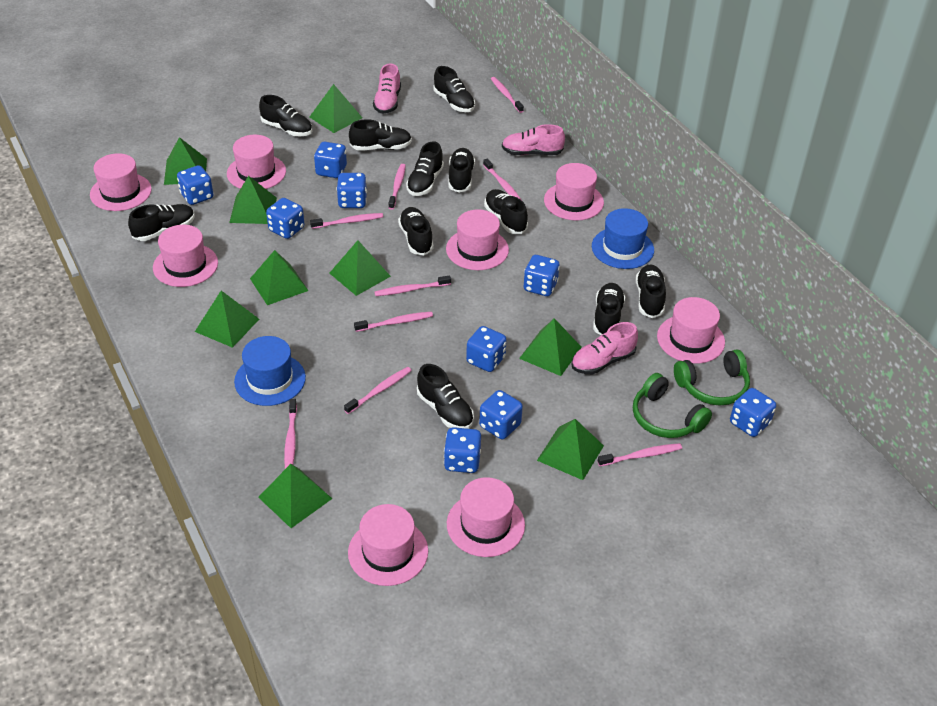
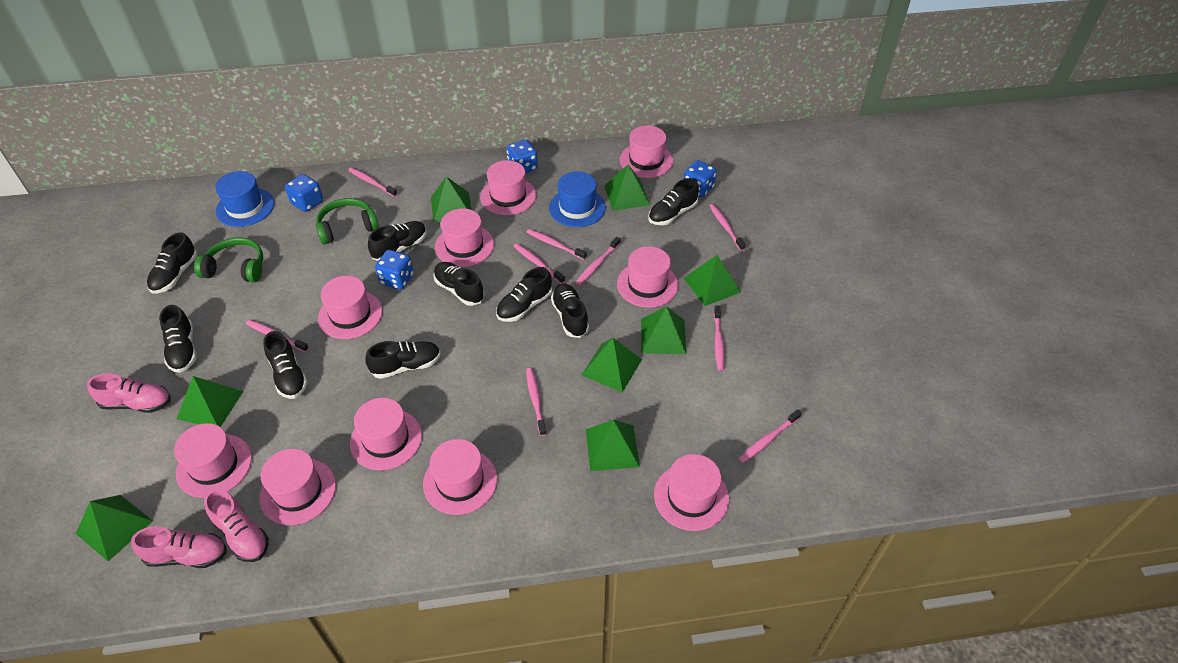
black shoe: [128,204,195,241] [259,95,312,136] [349,119,412,151] [398,207,434,255] [406,141,444,196] [417,364,474,429] [433,66,475,112] [448,148,475,193] [484,189,528,234] [593,283,625,335] [636,264,666,318] = 11 -> [147,232,197,294] [159,305,197,373] [263,331,308,399] [365,341,441,379] [368,221,427,261] [433,262,485,306] [496,267,552,322] [551,284,589,338] [648,178,699,225] = 9
blue dice: [177,165,214,205] [266,198,304,239] [314,142,347,178] [337,173,367,208] [444,427,481,473] [466,326,507,372] [479,390,523,439] [524,255,560,296] [730,388,776,437] = 9 -> [285,174,323,212] [375,250,414,290] [507,139,538,173] [684,160,717,197] = 4
green pyramid: [164,137,207,185] [195,291,259,348] [229,176,277,224] [250,250,309,305] [258,464,332,528] [310,84,362,133] [329,240,391,296] [519,318,582,376] [537,419,604,480] = 9 -> [76,495,153,561] [177,376,243,427] [431,176,471,223] [582,338,642,392] [586,420,640,471] [604,164,650,211] [641,306,686,354] [684,255,741,306] = 8
pink hat: [90,153,152,211] [153,225,218,287] [227,135,286,189] [348,504,428,586] [446,209,509,270] [447,477,525,557] [544,163,604,221] [657,297,725,364] = 8 -> [174,423,252,498] [259,449,336,525] [318,276,382,339] [350,398,422,470] [423,439,497,515] [435,208,494,267] [480,160,536,215] [617,246,679,308] [620,125,673,178] [654,454,729,531] = 10

